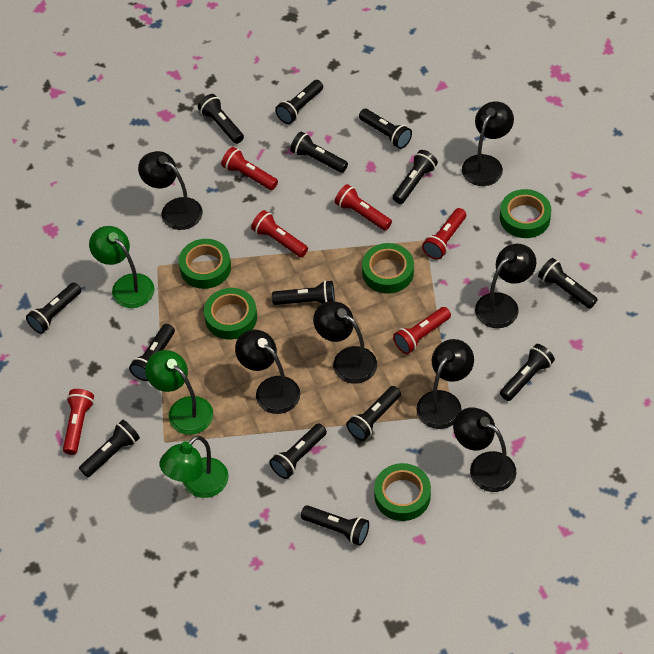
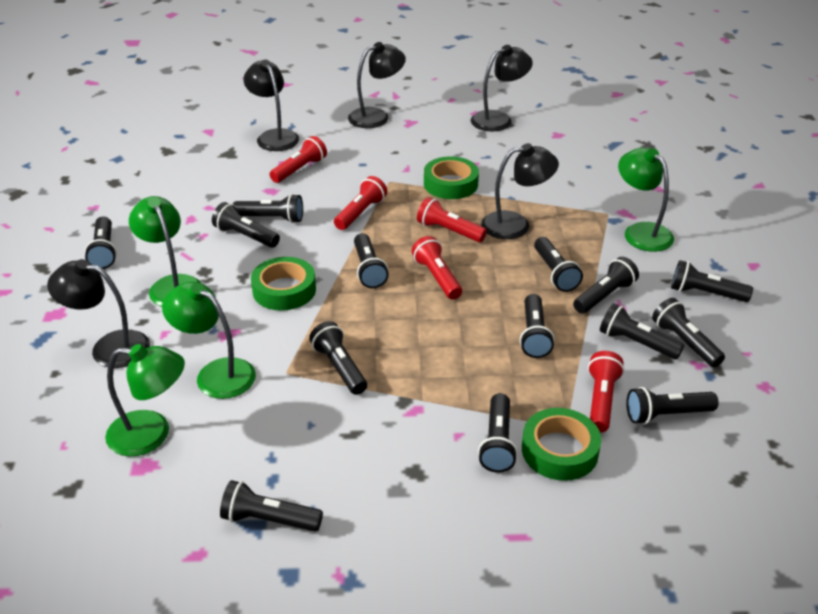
black lamp: [138,151,203,230] [235,330,300,414] [313,301,377,384] [416,339,474,429] [453,407,517,492] [462,101,514,186] [475,244,536,328] = 7 -> [47,259,150,368] [243,60,299,151] [348,42,406,128] [470,45,533,131] [481,143,559,239] = 5
green lamp: [89,226,155,308] [145,350,213,435] [159,435,229,498] = 3 -> [105,344,185,457] [129,196,201,307] [162,282,256,399] [618,148,674,252] = 4
green tape: [179,239,231,289] [204,288,257,339] [362,243,414,294] [374,463,431,521] [500,189,551,238] = 5 -> [251,257,316,311] [424,156,479,199] [522,408,601,481] = 3
red flashlight: [63,389,94,455] [221,147,278,190] [251,210,308,257] [335,184,392,231] [393,307,451,354] [422,208,466,260] = 6 -> [270,136,327,183] [334,176,387,230] [412,236,462,299] [417,197,487,242] [588,351,624,433] = 5

